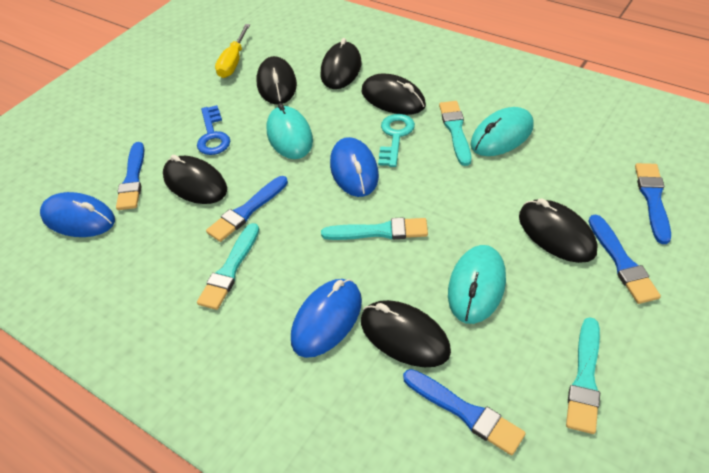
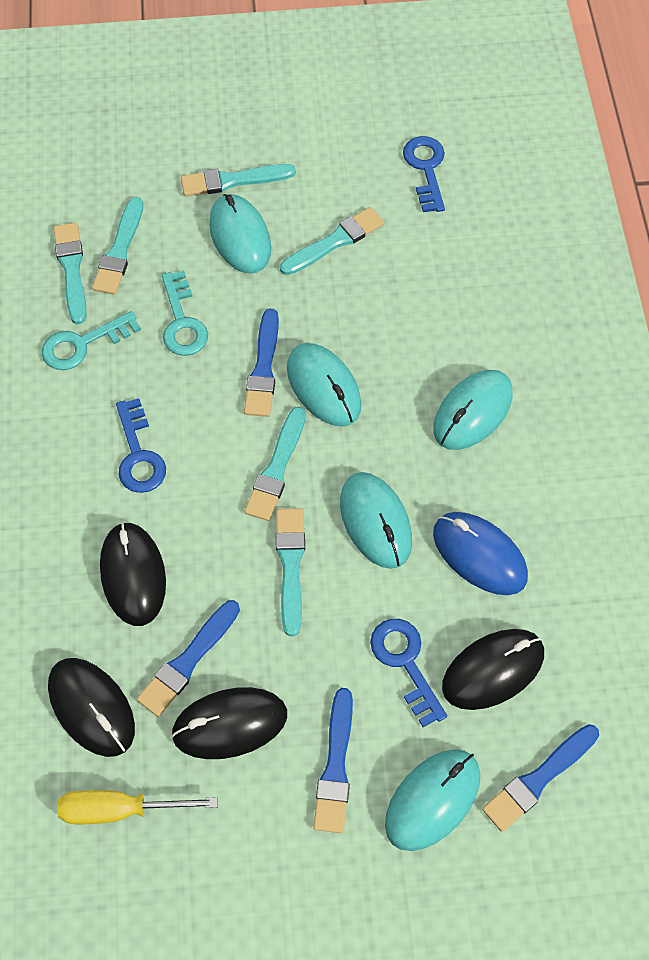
black mouse: [163,155,227,204] [256,56,297,105] [321,38,362,89] [361,300,451,367] [362,73,426,115] [519,198,597,263] = 6 -> [48,658,135,757] [100,522,166,626] [171,687,287,759] [442,629,544,710] = 4
blue brush: [116,142,145,210] [206,176,288,242] [403,369,526,455] [589,214,661,304] [635,163,671,244] = 5 -> [137,600,240,717] [244,308,279,417] [313,688,353,833] [482,724,599,832] = 4
blue key: [197,105,230,155] = 1 -> [116,398,166,493] [370,619,447,727] [403,136,445,212] = 3
blue mouse: [40,192,115,237] [291,279,362,358] [330,137,379,197] = 3 -> [433,512,528,595] = 1
turquoise brush: [197,223,259,310] [321,217,428,240] [439,101,472,166] [566,317,600,434] = 4 -> [54,223,87,324] [92,197,143,295] [181,164,296,196] [245,407,306,521] [276,508,305,636] [280,207,384,275] = 6
turquoise key: [378,114,415,167] = 1 -> [42,311,141,370] [162,270,208,356] = 2
turquoise mouse: [266,103,313,159] [448,245,506,324] [470,107,534,156] = 3 -> [209,194,271,274] [287,343,361,426] [340,472,412,569] [385,749,480,851] [433,370,512,450] = 5

